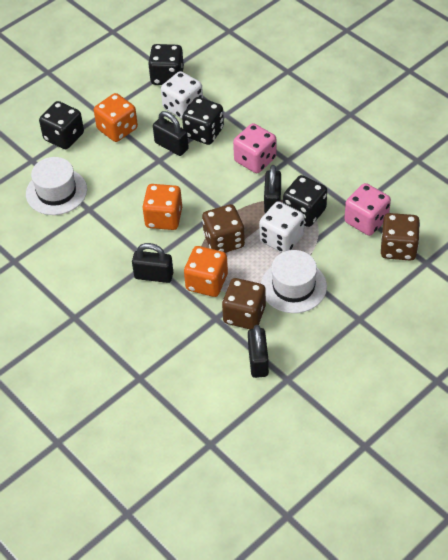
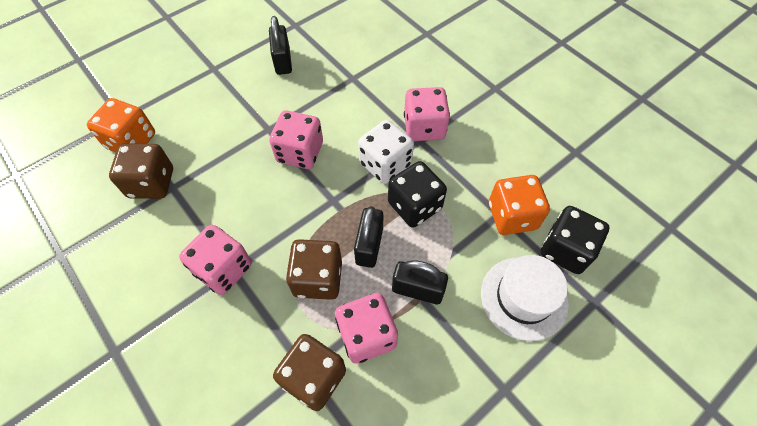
black dice: [39,101,84,149] [148,44,184,85] [182,97,224,145] [283,175,327,227] = 4 -> [388,161,447,228] [540,206,610,274] = 2
black padlock: [132,243,173,283] [153,111,189,156] [248,325,269,378] [264,165,281,213] = 4 -> [269,16,292,75] [354,206,383,268] [392,260,448,305] = 3
orange dice: [94,93,138,142] [142,184,182,230] [184,246,228,297] = 3 -> [87,98,155,152] [489,175,550,235] = 2
pink dice: [233,123,276,173] [344,183,391,236] = 2 -> [179,225,252,295] [269,111,323,169] [335,293,398,364] [404,87,450,141] = 4
white dice: [161,71,203,119] [259,201,304,253] = 2 -> [358,120,414,184] = 1
white hat: [26,157,87,215] [261,250,327,313] = 2 -> [481,255,569,341] = 1

